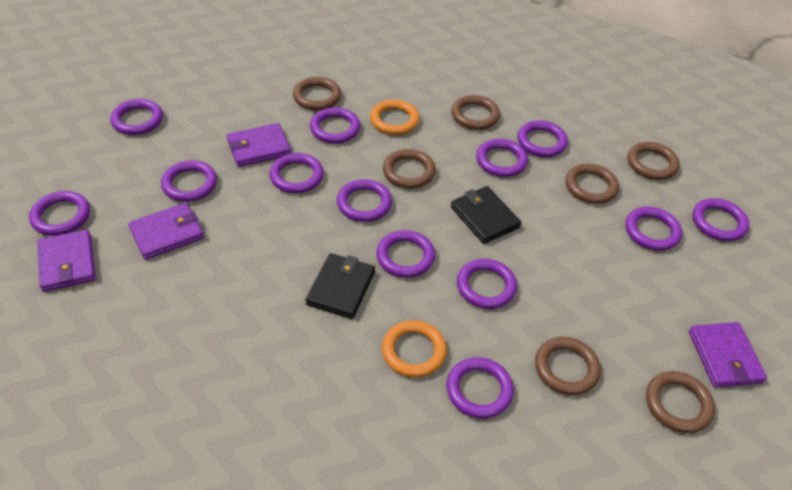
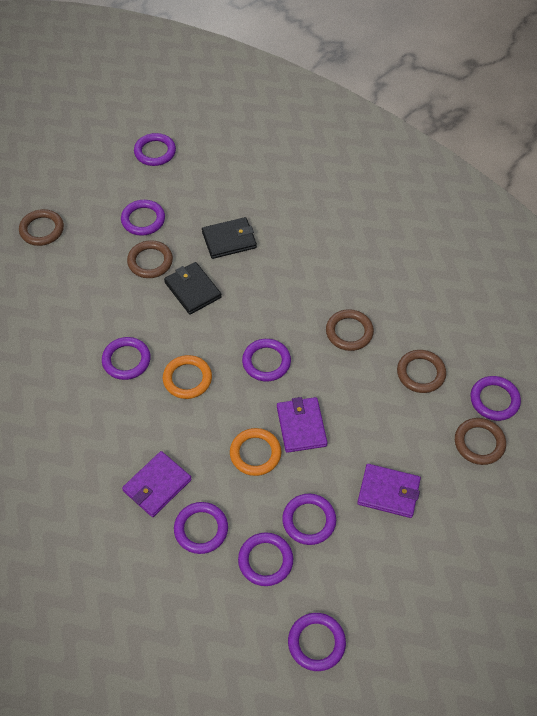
brown ring: [293,77,341,111] [383,149,436,189] [451,95,500,130] [535,337,601,395] [565,163,619,204] [627,142,680,180] [646,371,715,433] = 7 -> [19,209,64,246] [127,240,173,278] [326,309,374,351] [397,350,446,393] [455,418,506,465] = 5
purple ring: [29,191,90,236] [110,99,163,135] [161,160,217,202] [269,153,324,193] [310,107,360,144] [337,179,392,222] [376,230,435,278] [446,357,514,419] [457,259,517,309] [476,139,528,177] [517,121,568,157] [625,207,682,251] [692,198,749,241] = 13 -> [102,337,151,380] [121,200,165,236] [134,133,176,166] [174,502,228,554] [238,532,293,586] [242,339,291,381] [282,494,336,545] [288,613,346,671] [470,376,521,421] = 9
purple wallet: [37,229,96,292] [128,203,204,260] [227,123,291,167] [689,322,767,388] = 4 -> [122,451,192,517] [277,397,328,453] [357,464,421,518] = 3

